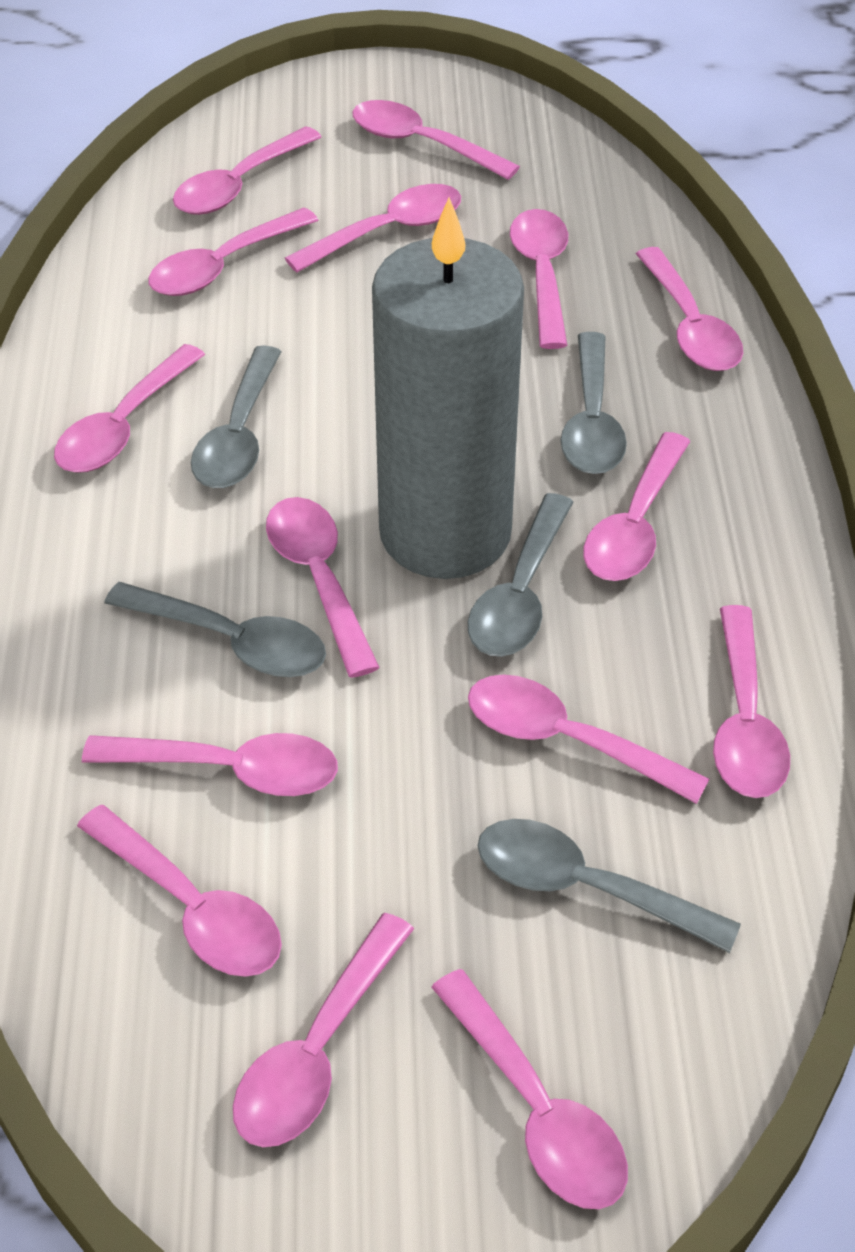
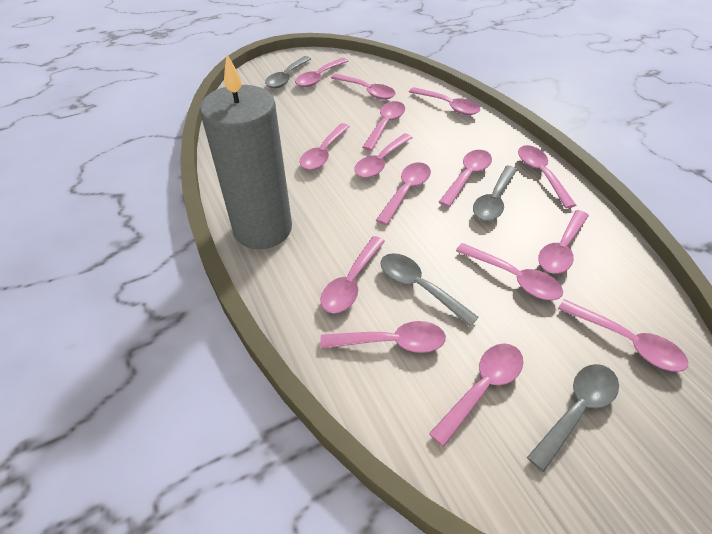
grey spoon: [104,582,326,677] [191,345,282,488] [468,493,574,657] [478,819,741,953] [560,332,627,474] = 5 -> [265,56,311,88] [380,253,479,327] [473,166,517,221] [527,364,619,472] = 4

